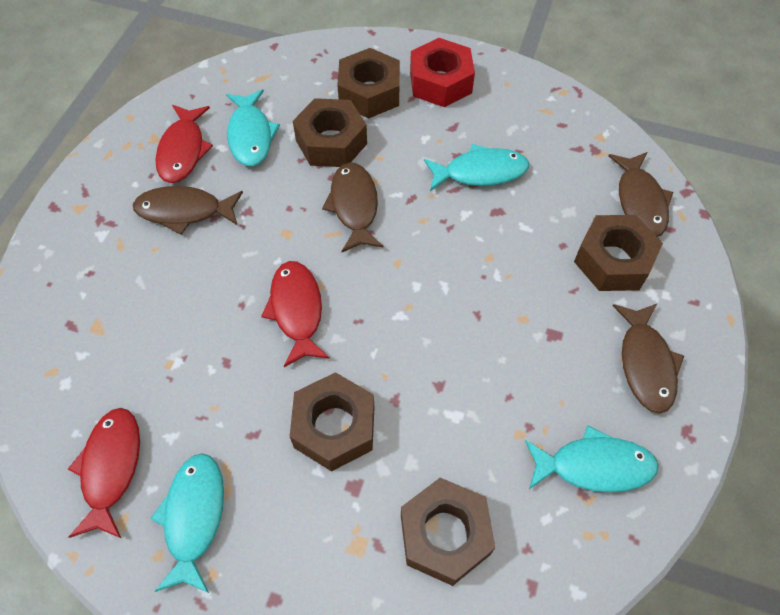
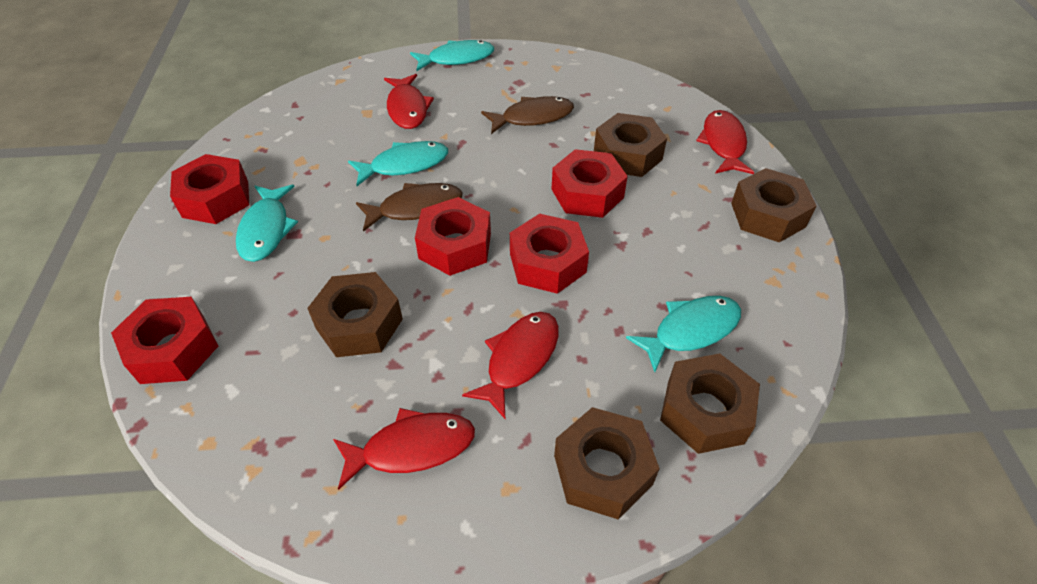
brown fish: [133,186,243,234] [322,162,384,253] [608,152,673,237] [612,304,684,414] = 4 -> [356,183,462,232] [481,96,574,134] = 2
red fish: [68,408,140,538] [155,105,213,183] [261,261,330,367] = 3 -> [333,408,475,490] [384,74,434,129] [462,312,559,419] [696,110,755,174] = 4
red nut: [410,38,475,107] = 1 -> [111,297,218,384] [170,154,249,224] [415,197,491,276] [510,214,589,294] [552,149,628,218] = 5

